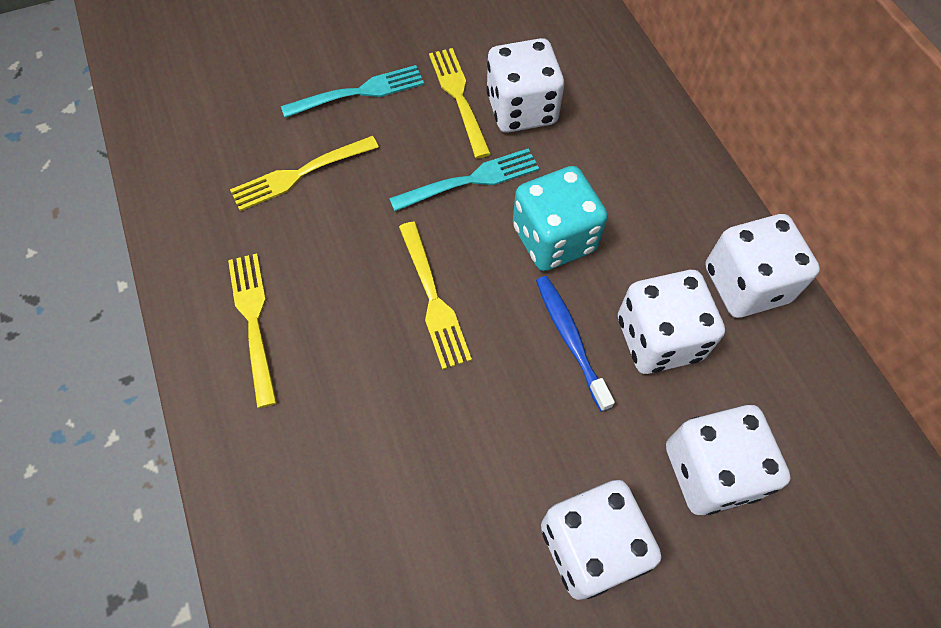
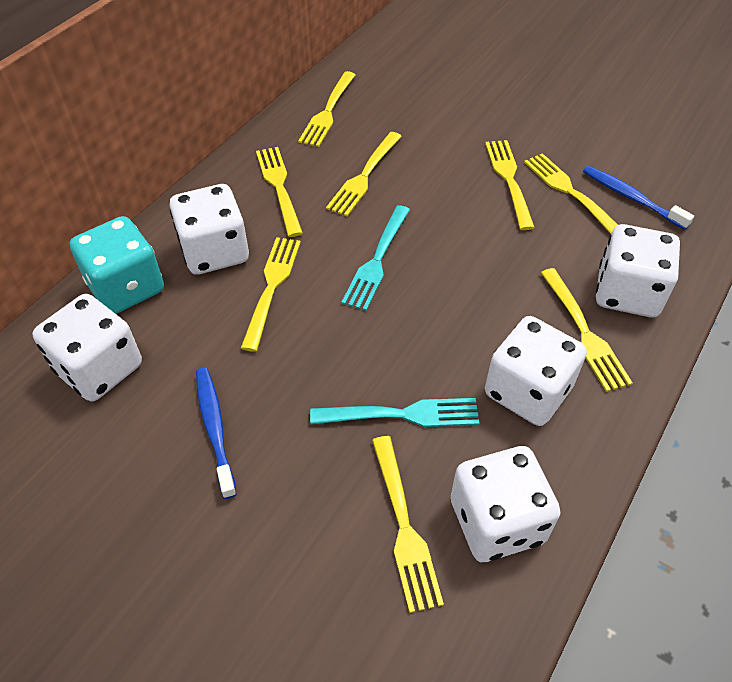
blue toothbrush: [536,276,615,412] = 1 -> [196,368,237,499] [583,166,694,230] = 2
yellow fork: [228,253,277,408] [230,136,379,211] [399,222,472,370] [429,48,491,158] = 4 -> [241,237,301,352] [256,147,303,237] [298,71,356,147] [326,132,402,217] [372,436,444,613] [485,140,535,230] [524,153,618,234] [541,268,633,392] = 8

